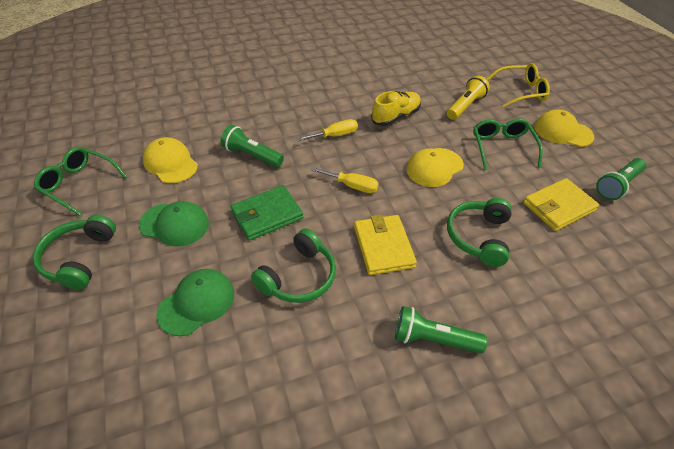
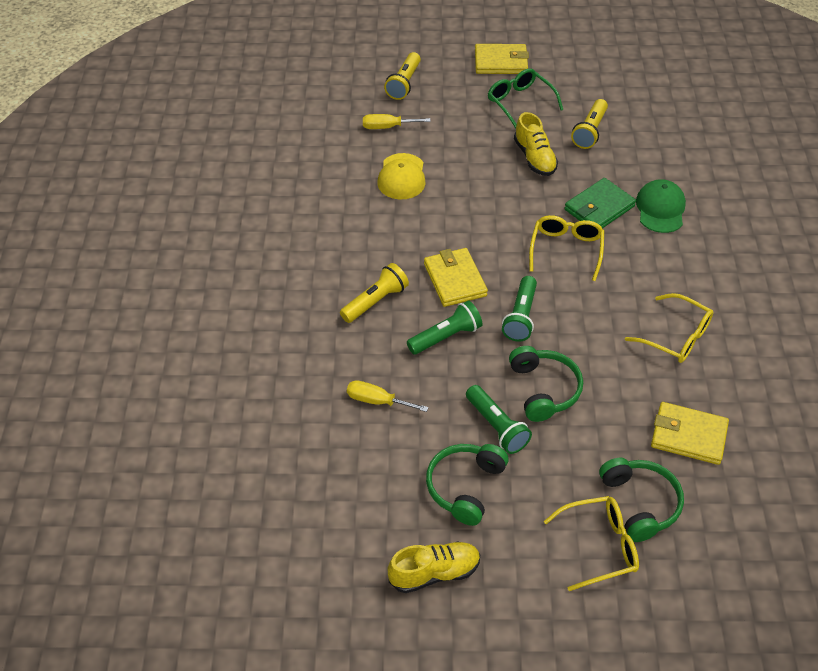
green cap: [139,201,209,247] [156,269,234,336] = 2 -> [636,179,686,233] = 1
green glasses: [34,147,127,216] [473,118,543,170] = 2 -> [488,69,563,128] = 1
yellow cap: [143,137,198,183] [406,148,464,187] [534,110,594,147] = 3 -> [377,153,426,199] = 1
yellow flashlight: [447,75,490,120] = 1 -> [340,263,409,323] [384,52,421,100] [571,99,608,149] = 3
yellow glasses: [486,63,550,107] = 1 -> [529,215,604,281] [544,496,639,591] [625,293,714,363] = 3
yellow shoe: [371,91,421,126] = 1 -> [387,542,480,593] [514,112,558,176] = 2
yellow wallet: [354,214,417,275] [523,178,599,231] = 2 -> [424,248,488,307] [475,44,529,74] [651,402,729,465] = 3

